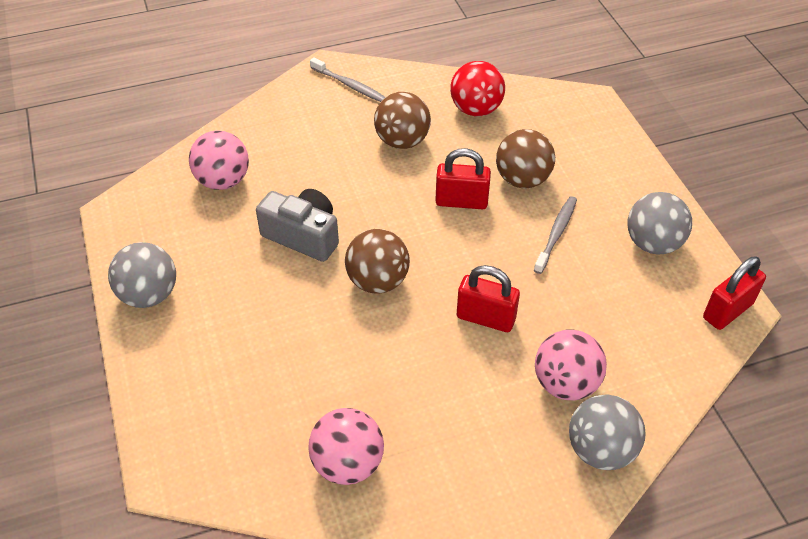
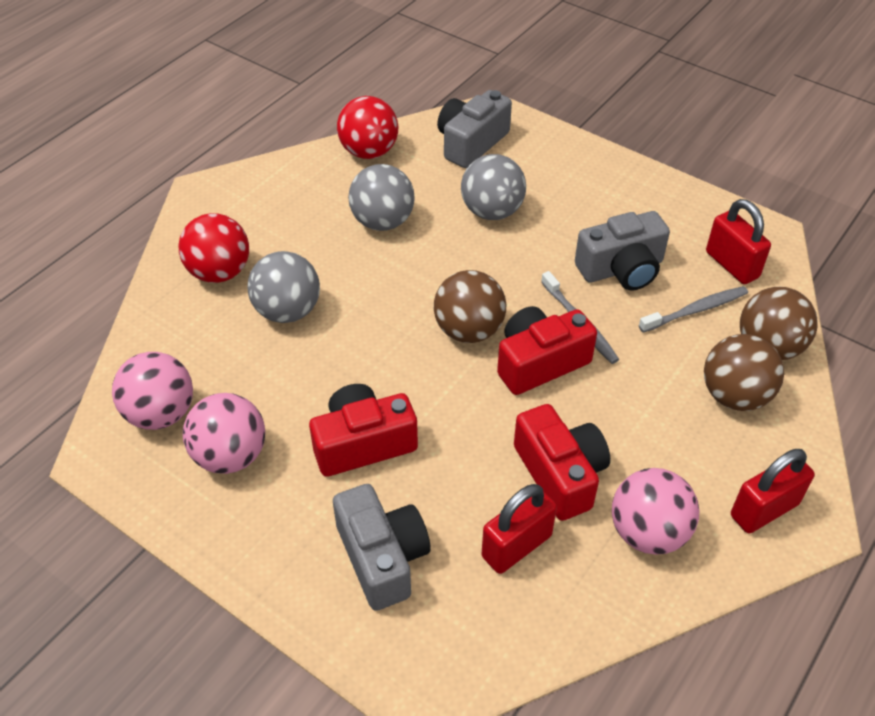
grey camera: [256,189,339,262] = 1 -> [333,484,431,611] [437,90,512,168] [575,211,670,290] = 3
red ball: [450,61,505,116] = 1 -> [179,213,249,283] [337,96,398,159] = 2
red camera: none = 0 -> [309,384,418,477] [497,306,597,395] [514,404,610,521] = 3

